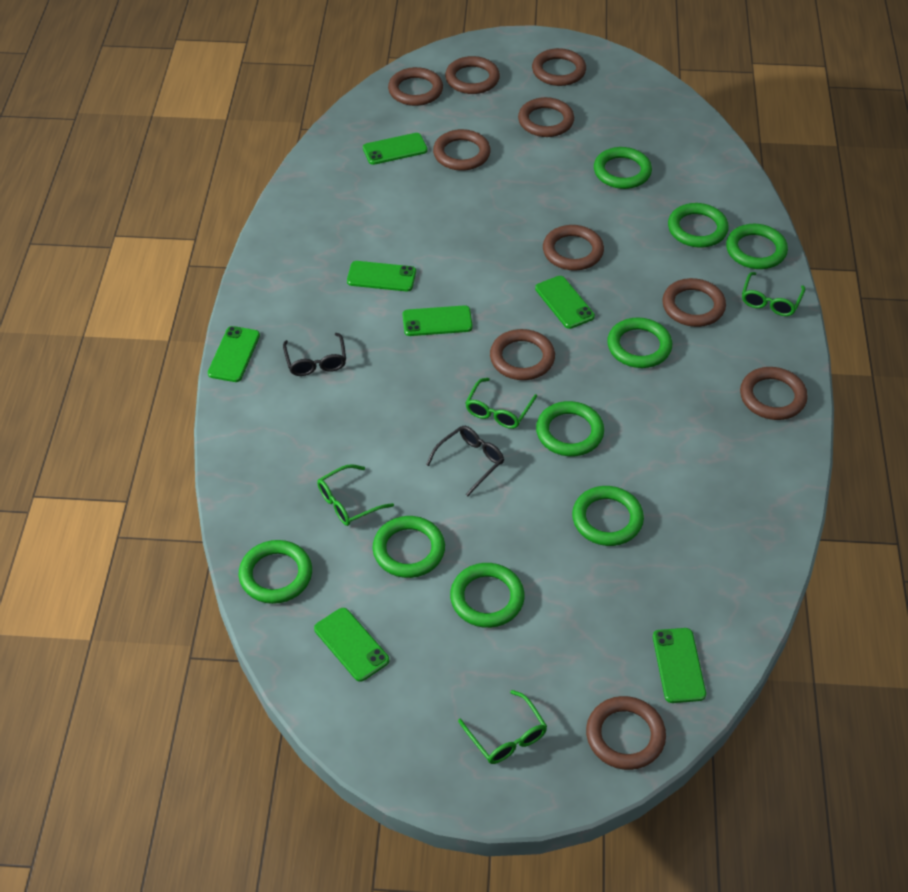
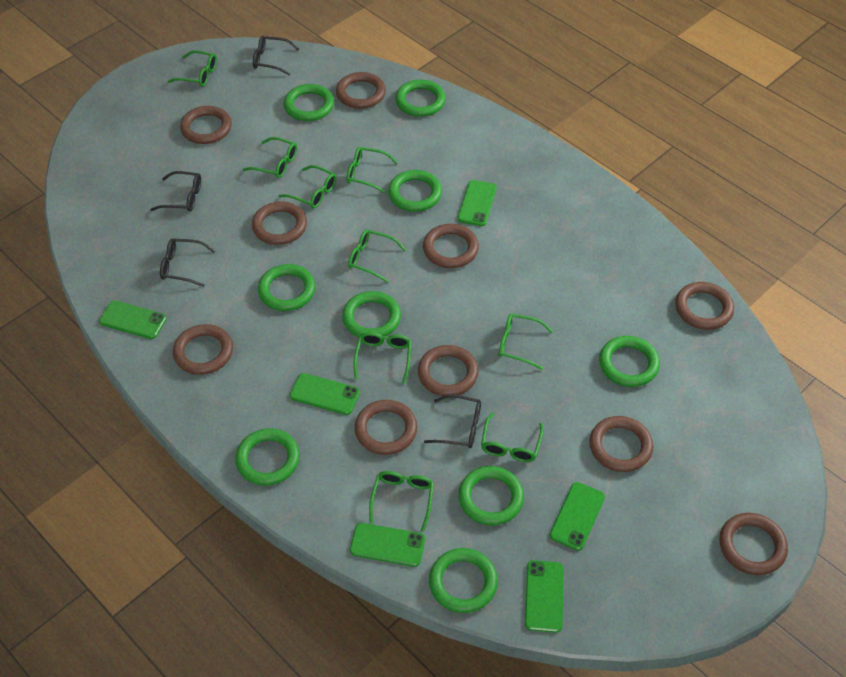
black glasses: [283,333,346,376] [426,426,504,496] = 2 -> [150,171,201,212] [160,238,215,287] [253,36,299,75] [424,394,481,448] = 4
green glasses: [317,464,394,526] [458,690,547,764] [465,378,537,429] [742,272,805,316] = 4 -> [167,50,217,87] [243,137,297,178] [279,165,336,208] [347,147,398,194] [348,230,406,283] [354,332,411,384] [369,471,434,532] [481,413,544,462] [498,314,553,370] = 9
green phone: [208,326,260,382] [314,608,389,682] [347,261,416,292] [363,133,428,165] [403,305,473,336] [535,276,595,329] [653,628,706,703] = 7 -> [99,300,167,339] [290,373,360,415] [350,523,425,567] [458,180,497,226] [525,560,564,633] [550,482,605,551] = 6

